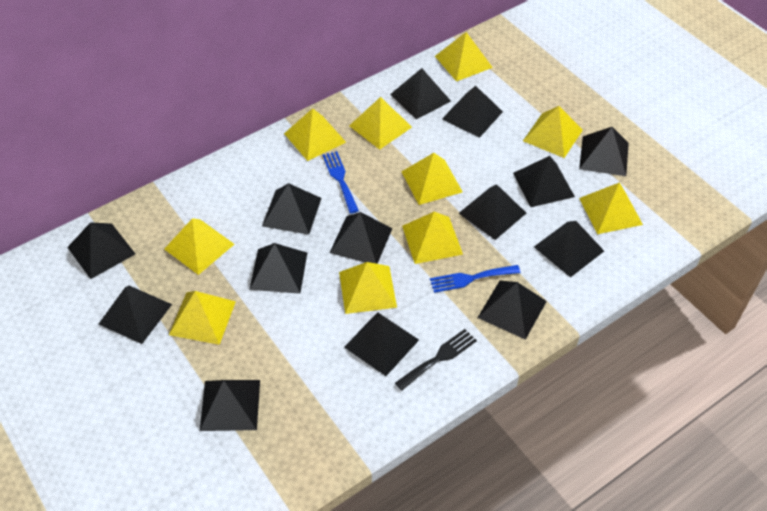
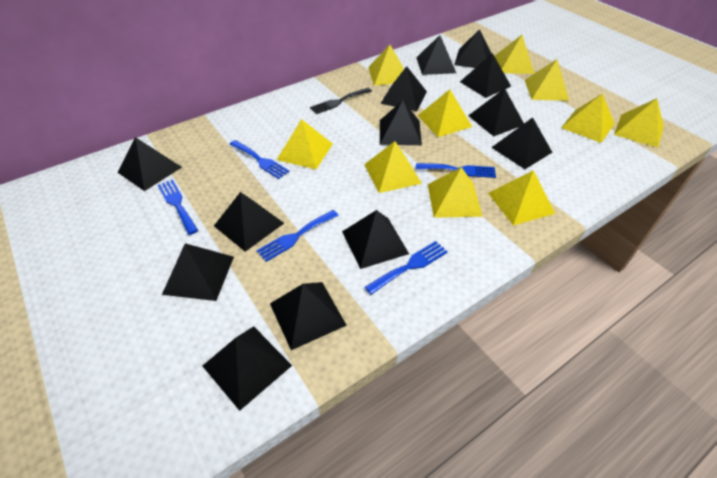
black pyramid: [67,222,135,279] [99,286,172,344] [200,380,260,431] [249,243,307,294] [262,183,322,235] [330,212,393,264] [344,312,419,376] [390,68,451,119] [442,86,503,138] [459,184,526,240] [477,281,547,340] [513,156,575,207] [534,221,604,278] [579,127,629,176] = 14 -> [118,137,182,191] [162,243,234,301] [203,326,292,411] [214,192,284,252] [270,282,347,350] [342,210,409,269] [380,66,427,111] [380,100,422,145] [416,35,456,75] [454,29,492,68] [460,53,511,98] [468,88,524,137] [491,117,552,169] = 13
blue fork: [322,151,359,214] [430,265,520,293] = 2 -> [158,179,198,235] [230,140,290,179] [257,210,339,262] [365,241,448,295] [416,163,496,178] = 5

